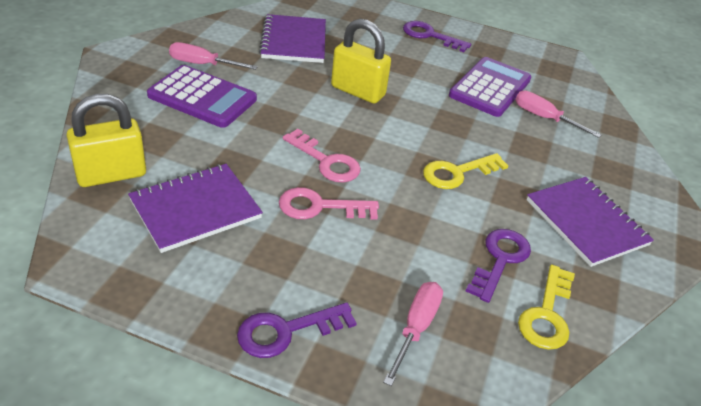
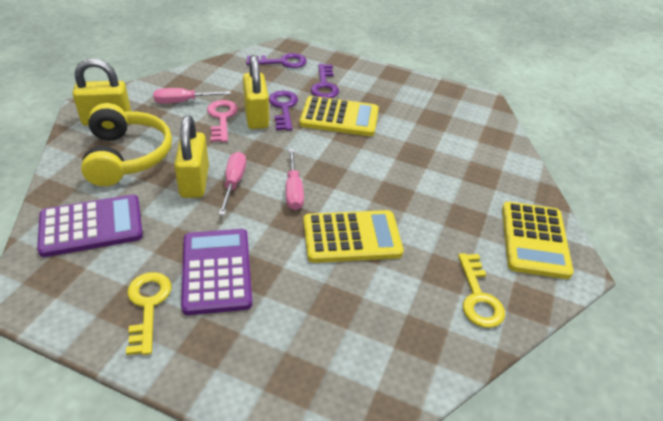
pink key: [279,187,379,220] [283,129,361,182] = 2 -> [207,100,238,142] = 1
purple notebook: [128,164,263,253] [259,14,326,63] [527,177,654,267] = 3 -> none = 0
yellow calculator: none = 0 -> [300,96,379,136] [303,210,404,263] [502,202,573,279] = 3
yellow headphones: none = 0 -> [81,103,172,186] = 1
yellow padlock: [67,94,146,187] [331,19,391,104] = 2 -> [73,58,131,126] [174,116,209,198] [243,55,269,129] = 3

